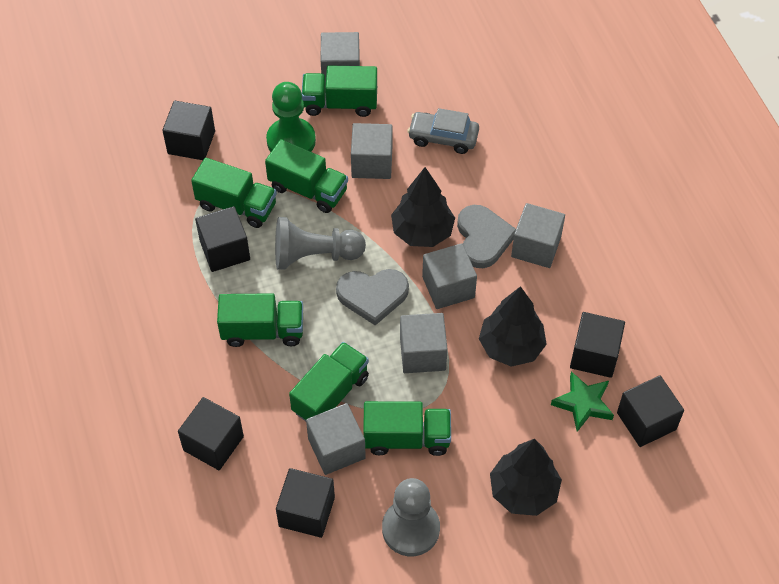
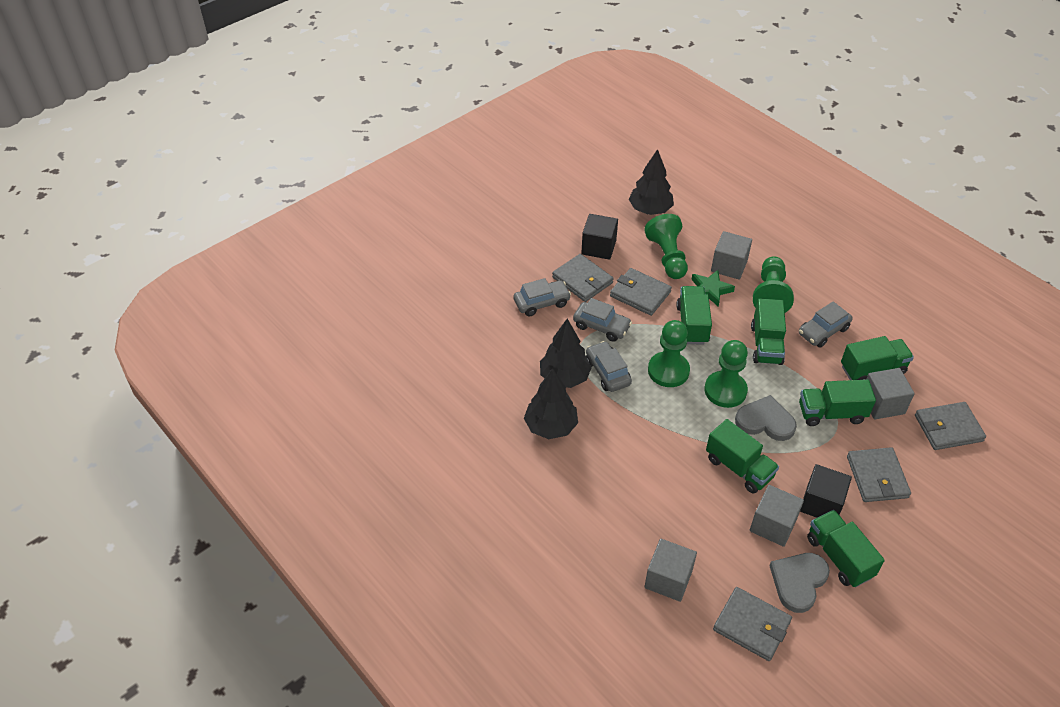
black cube: [162,101,215,160] [178,397,244,470] [195,206,250,272] [276,468,335,538] [570,312,625,378] [617,375,684,447] = 6 -> [581,214,618,260] [800,464,852,518] = 2
green pawn: [266,82,316,152] = 1 -> [644,214,688,279] [648,320,690,387] [704,340,748,408] [753,256,794,313] = 4
grey car: [408,108,479,154] = 1 -> [513,278,571,316] [573,298,632,342] [586,341,632,392] [799,301,852,347] = 4
grey cube: [306,403,366,475] [321,32,360,81] [351,123,392,179] [400,313,448,373] [422,243,477,309] [511,203,565,268] = 6 -> [645,539,697,602] [711,231,752,280] [750,485,804,547] [866,368,915,419] = 4
grey pawn: [275,217,366,270] [382,478,440,556] = 2 -> none = 0
grey wallet: none = 0 -> [552,254,614,302] [610,268,672,316] [713,587,792,661] [847,447,911,502] [915,402,986,450] = 5

